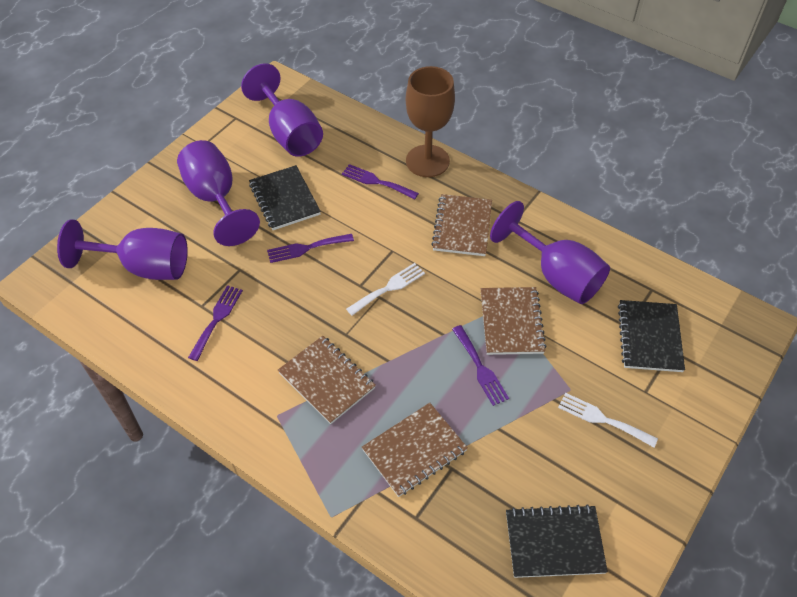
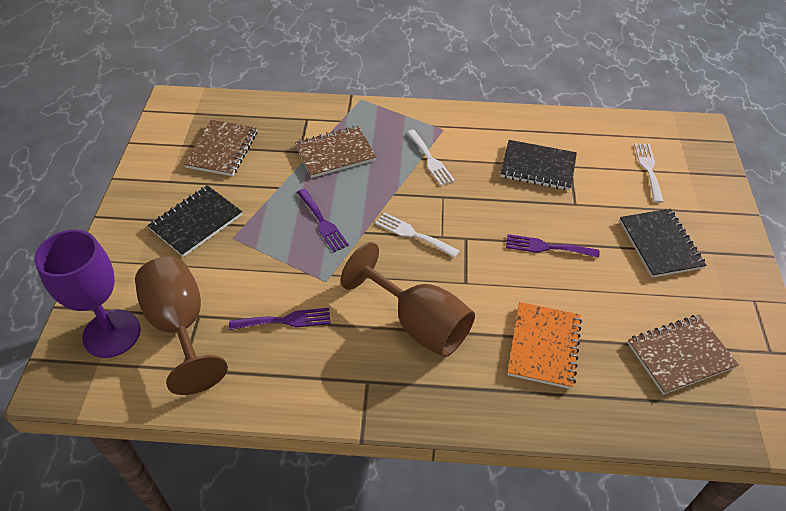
brown goblet: [406,66,455,177] = 1 -> [135,257,228,395] [341,242,475,357] = 2
brown notebook: [278,336,376,424] [362,403,468,497] [431,194,492,256] [481,287,547,355] = 4 -> [184,120,257,176] [295,126,376,178] [628,315,739,395] = 3
orange notebook: none = 0 -> [507,302,582,389] = 1
purple fork: [188,285,243,361] [267,234,354,263] [342,164,419,199] [452,325,509,406] = 4 -> [229,308,330,330] [297,189,349,252] [506,234,600,258] = 3
purple goblet: [57,219,188,280] [177,140,260,246] [241,63,323,157] [490,201,610,304] = 4 -> [34,230,141,358] = 1
white fork: [346,263,425,316] [558,393,658,447] = 2 -> [375,212,459,258] [406,130,455,186] [634,143,664,203] = 3

